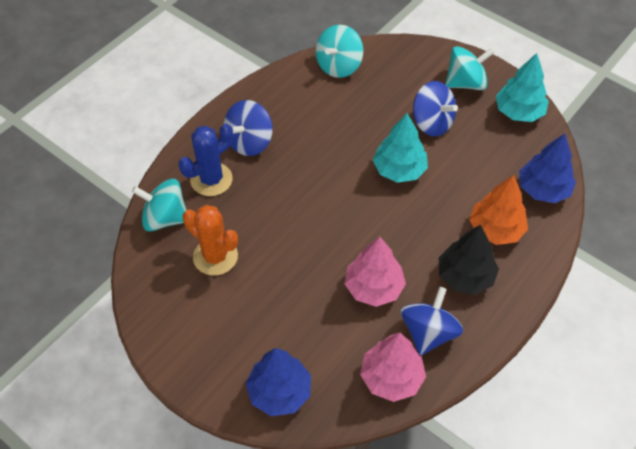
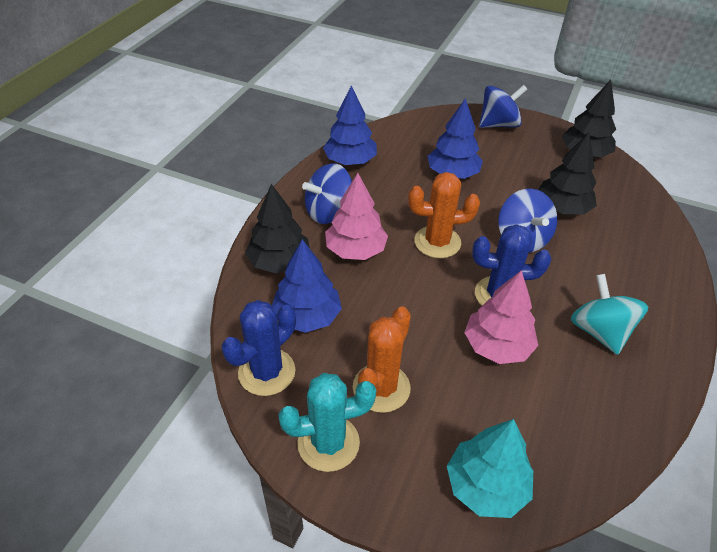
black tree: [439,225,499,295] = 1 -> [245,184,310,273] [538,133,597,215] [562,80,616,157] = 3
blue cactus: [179,124,233,196] = 1 -> [222,300,296,396] [472,224,551,306] = 2
blue tree: [245,348,311,416] [519,133,576,203] = 2 -> [272,239,342,333] [323,85,377,165] [428,98,483,179] = 3
orange cactus: [182,205,238,276] = 1 -> [353,306,411,413] [408,172,480,258] = 2
orange tree: [469,175,528,245] = 1 -> none = 0
turquoise cactus: none = 0 -> [278,373,376,472] = 1
turquoise spinning top: [132,179,186,231] [316,25,363,78] [445,46,495,90] = 3 -> [571,274,648,355] = 1
turquoise tree: [373,113,428,183] [496,53,549,122] = 2 -> [447,419,533,518] = 1

